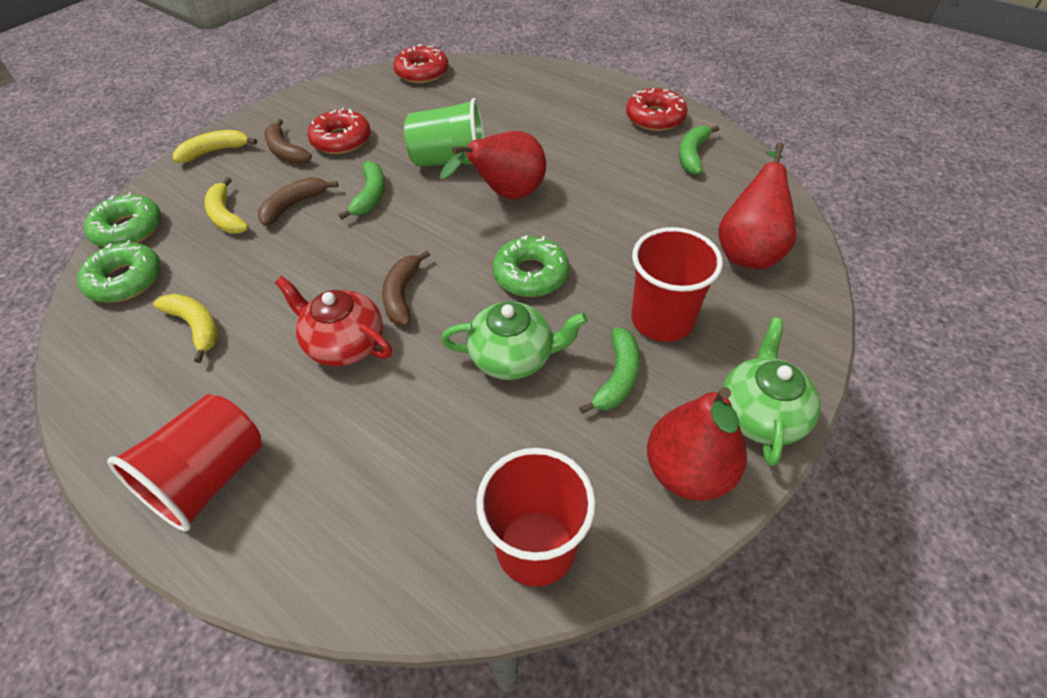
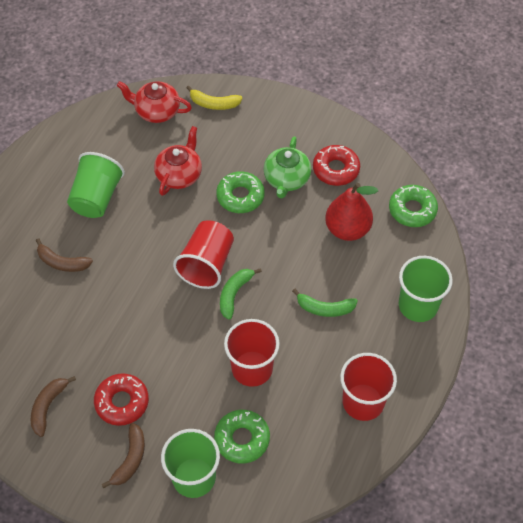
green banana: [339,161,385,219] [579,327,640,414] [679,125,719,175] = 3 -> [220,268,262,320] [292,289,358,317] = 2
green cup: [404,98,485,167] = 1 -> [67,152,125,218] [161,429,220,498] [399,256,453,322] = 3
green teapot: [441,302,588,380] [723,318,821,466] = 2 -> [264,136,311,198] = 1
red donut: [307,108,371,154] [394,44,449,83] [626,88,688,131] = 3 -> [94,373,149,426] [313,145,360,186] = 2
red pear: [440,131,546,199] [647,387,747,501] [718,143,797,269] = 3 -> [325,183,378,241] = 1
red teapot: [275,276,392,366] = 1 -> [117,81,192,123] [154,126,202,196] = 2
yellow banana: [153,294,218,363] [173,130,257,163] [204,177,249,234] = 3 -> [186,85,243,110] = 1

